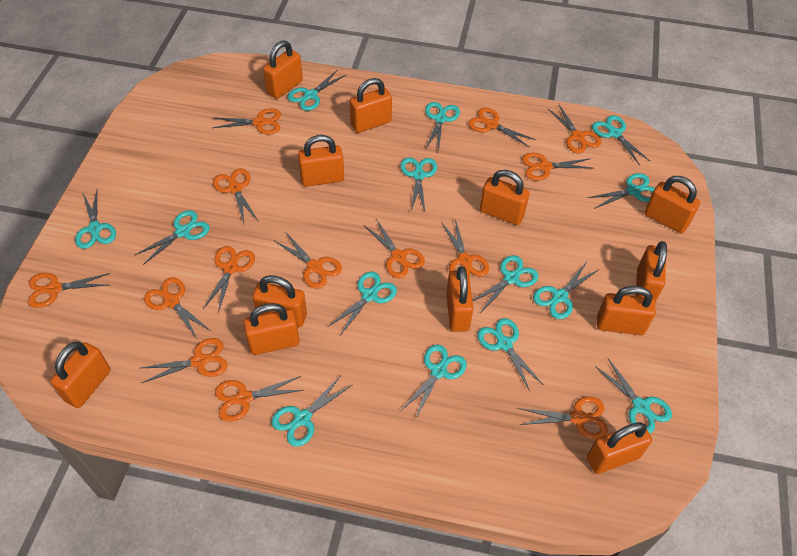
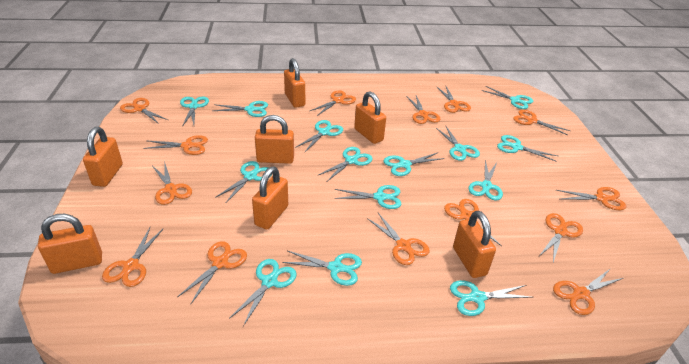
orange padlock: [50,342,111,408] [244,303,299,355] [253,275,307,327] [263,41,303,99] [298,135,344,187] [350,78,392,133] [446,266,473,332] [480,170,529,225] [587,422,652,474] [597,286,656,335] [636,241,667,303] [644,176,700,234] = 12 -> [38,214,102,274] [83,127,123,187] [252,167,288,229] [255,115,294,164] [284,58,305,108] [354,91,386,144] [453,211,496,278] = 7

